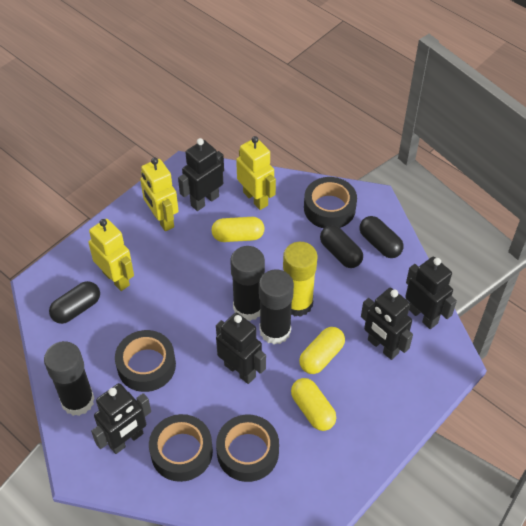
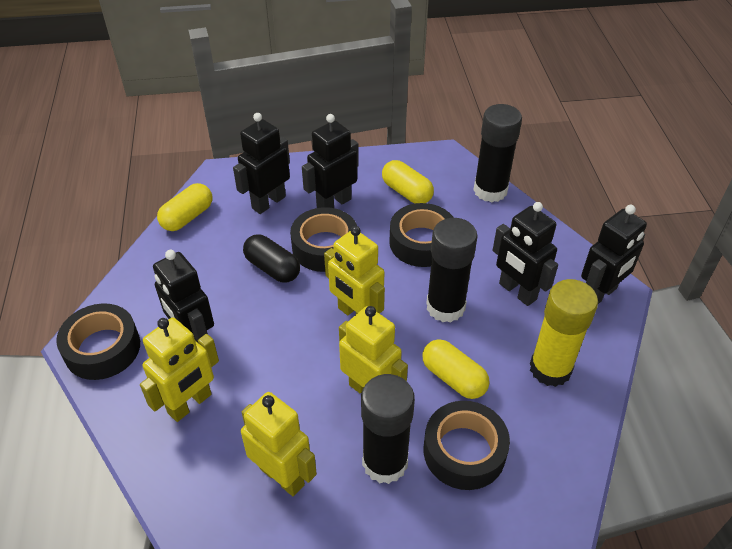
black capsule: [49,281,100,324] [320,225,363,268] [360,216,403,258] = 3 -> [243,234,300,283] = 1
yellow robot: [88,219,134,291] [140,157,179,231] [236,136,276,210] = 3 -> [140,317,219,422] [241,392,317,496] [324,226,385,315] [339,306,408,393] = 4

